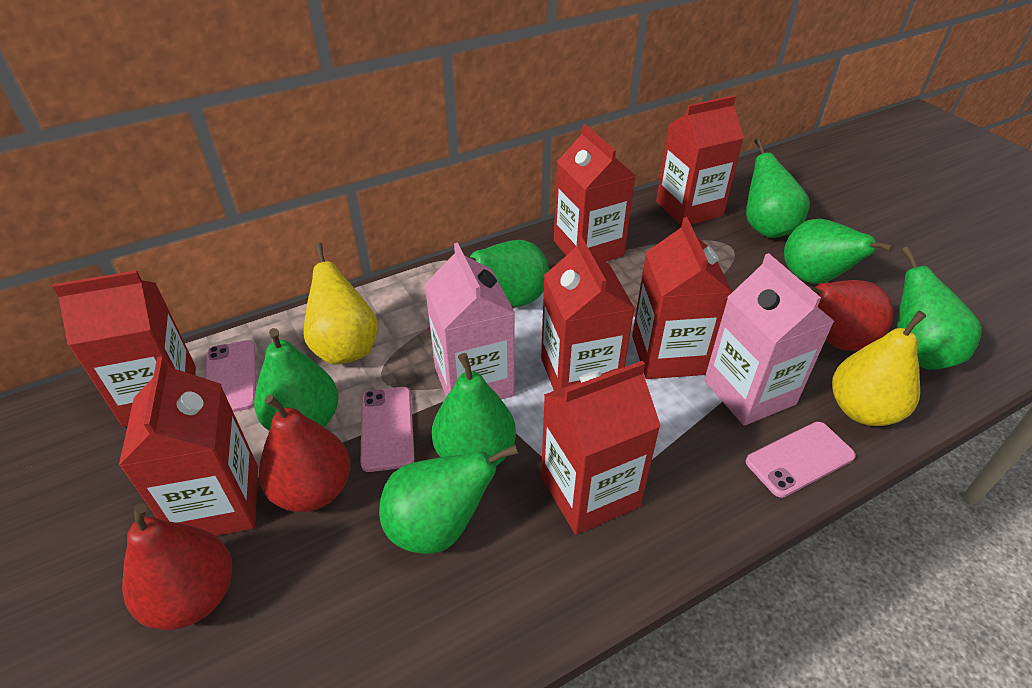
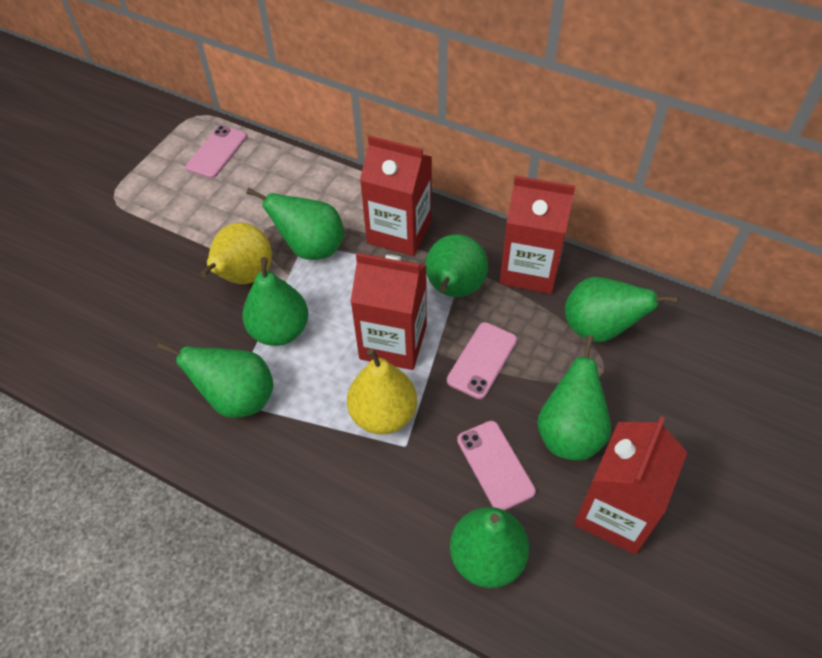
pink carton: [425,243,515,399] [704,253,835,426] = 2 -> none = 0
red carton: [52,270,196,427] [119,356,258,536] [541,236,635,391] [541,361,661,535] [554,124,636,262] [632,217,732,379] [656,95,744,226] = 7 -> [351,253,427,370] [360,135,432,256] [499,176,575,294] [574,417,687,555] = 4
red pear: [122,503,232,630] [259,395,350,512] [807,280,893,351] = 3 -> none = 0

